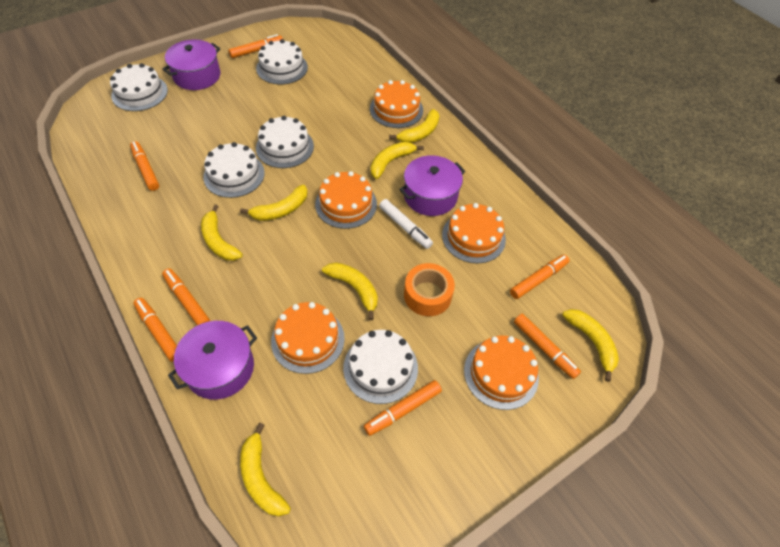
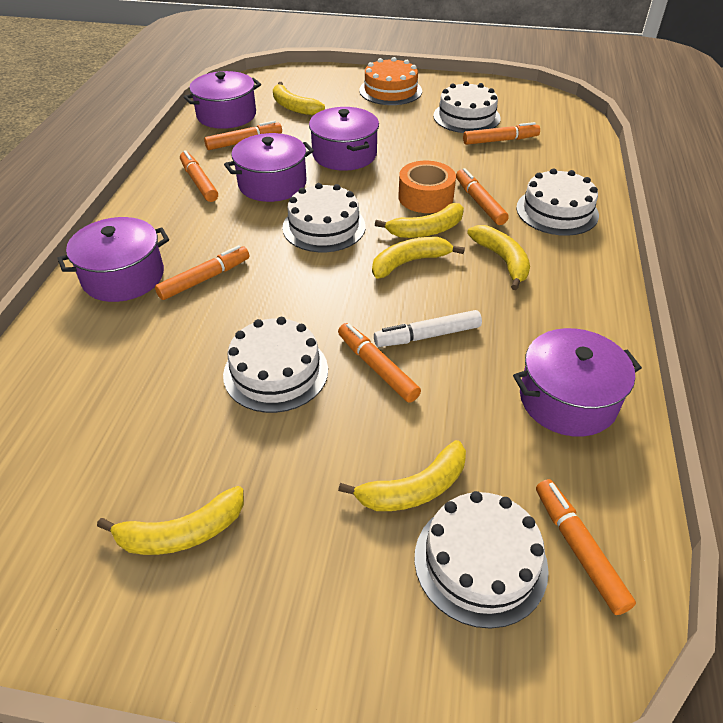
orange cake: [271,302,345,374] [315,171,377,229] [370,80,423,128] [442,203,506,264] [464,336,539,410] = 5 -> [359,57,422,105] = 1
purple pot: [162,39,220,90] [168,321,257,400] [399,155,465,216] = 3 -> [57,217,169,302] [184,71,261,129] [224,133,314,202] [309,107,379,171] [513,328,642,437] = 5
yellow banana: [201,204,243,261] [240,185,308,221] [240,423,291,516] [322,262,378,320] [371,142,424,179] [389,109,439,143] [562,309,619,382] = 7 -> [97,486,244,555] [273,82,325,115] [338,440,466,511] [372,237,465,279] [375,203,464,238] [467,225,530,290] = 6

